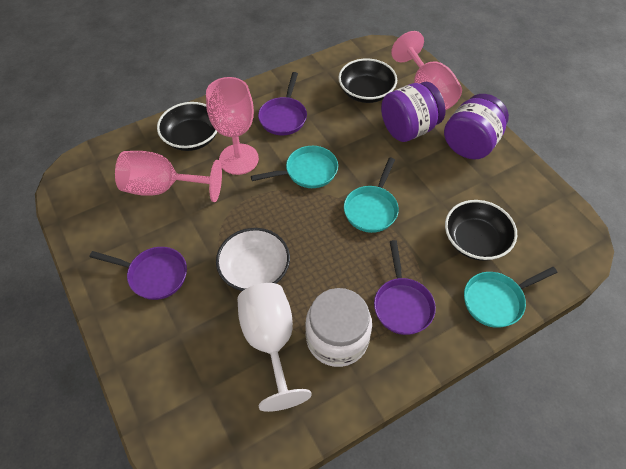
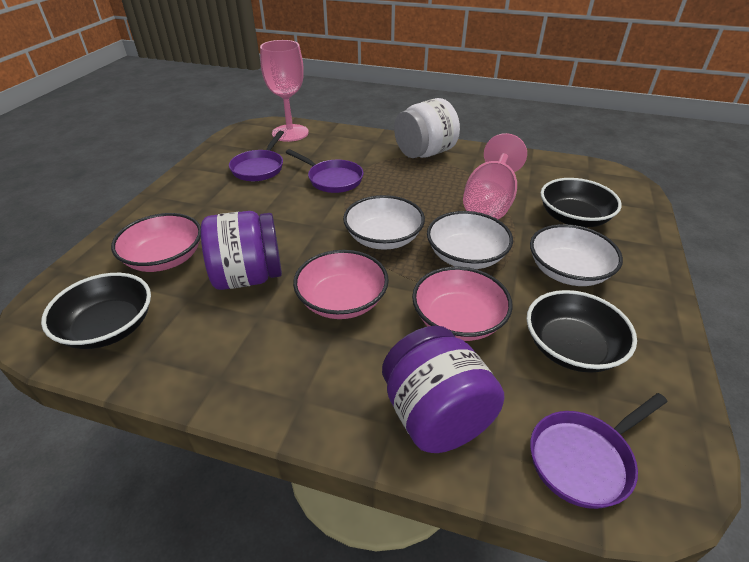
pink bowl: none = 0 -> [111,213,201,272] [293,250,389,319] [412,266,513,341] = 3
pink goblet: [115,151,222,202] [206,77,259,175] [391,31,462,110] = 3 -> [260,40,309,142] [463,133,527,219] = 2
turquoise pan: [251,146,338,188] [344,157,399,233] [464,267,558,328] = 3 -> none = 0
white bowl: [216,228,290,291] = 1 -> [343,195,425,250] [427,211,513,269] [530,224,623,286] = 3
white goblet: [237,283,312,412] = 1 -> none = 0

